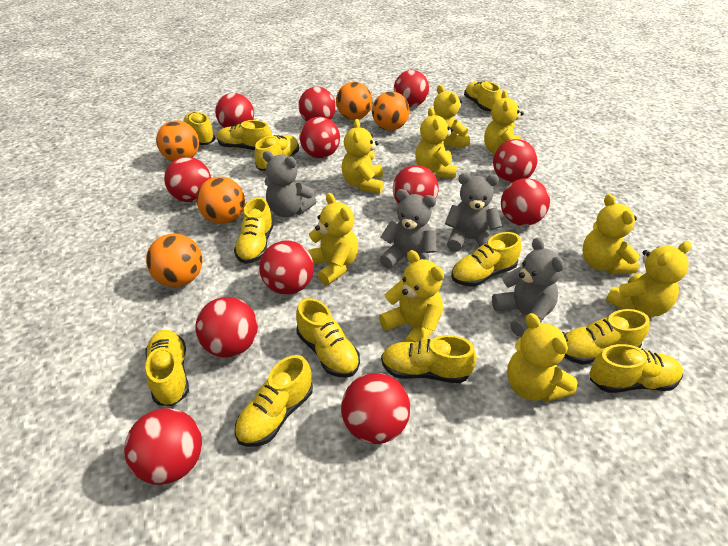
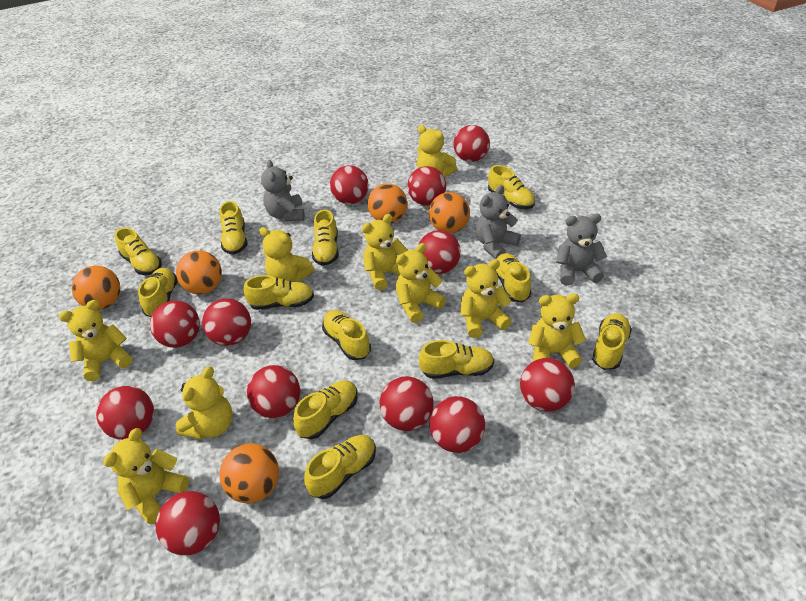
grey teddy bear: [263,151,317,217] [380,189,437,269] [445,173,502,252] [492,237,564,337] = 4 -> [261,160,305,221] [476,185,521,259] [556,214,607,286] = 3

